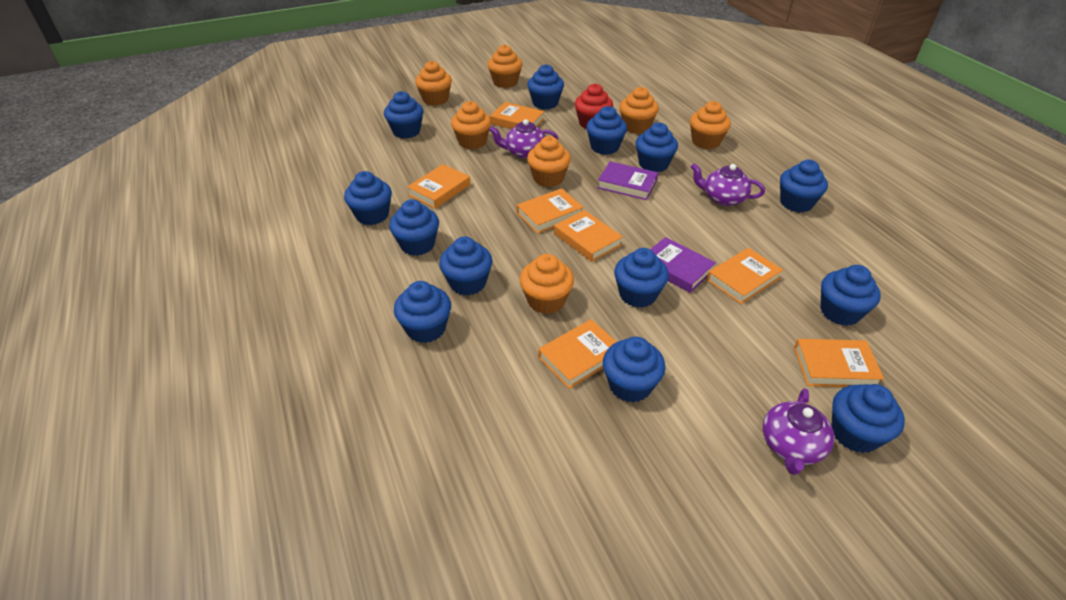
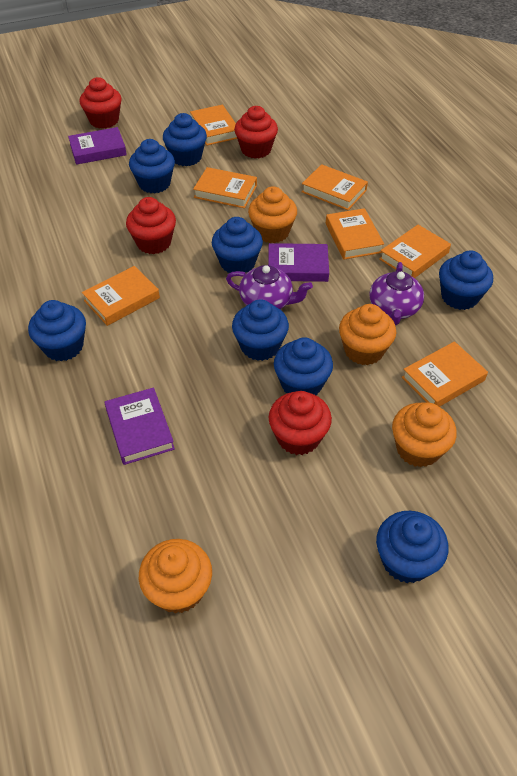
blue cupcake: [344,171,392,225] [384,91,424,139] [389,200,439,256] [394,281,451,343] [439,236,493,295] [527,64,564,110] [586,106,627,155] [603,337,665,403] [614,248,669,308] [635,123,678,172] [780,159,828,212] [820,265,881,326] [832,384,905,453] = 13 -> [28,300,86,361] [129,139,175,193] [163,113,207,166] [212,217,263,273] [232,300,289,361] [274,337,333,396] [376,511,448,583] [439,250,493,310] = 8
orange cupcake: [415,61,452,106] [451,101,491,149] [487,44,522,88] [520,254,574,314] [527,136,571,187] [620,87,659,134] [690,101,731,149] = 7 -> [139,539,212,614] [248,186,297,243] [339,304,396,365] [392,402,457,467] = 4
purple book: [597,161,658,200] [650,237,716,293] = 2 -> [68,127,127,165] [105,387,175,465] [268,243,329,282] = 3
purple teapot: [489,119,558,159] [691,163,765,206] [763,388,834,475] = 3 -> [226,265,313,309] [370,262,424,325] = 2
red cupcake: [575,83,613,128] = 1 -> [80,77,122,129] [126,197,176,254] [234,106,278,159] [268,391,332,455] = 4

